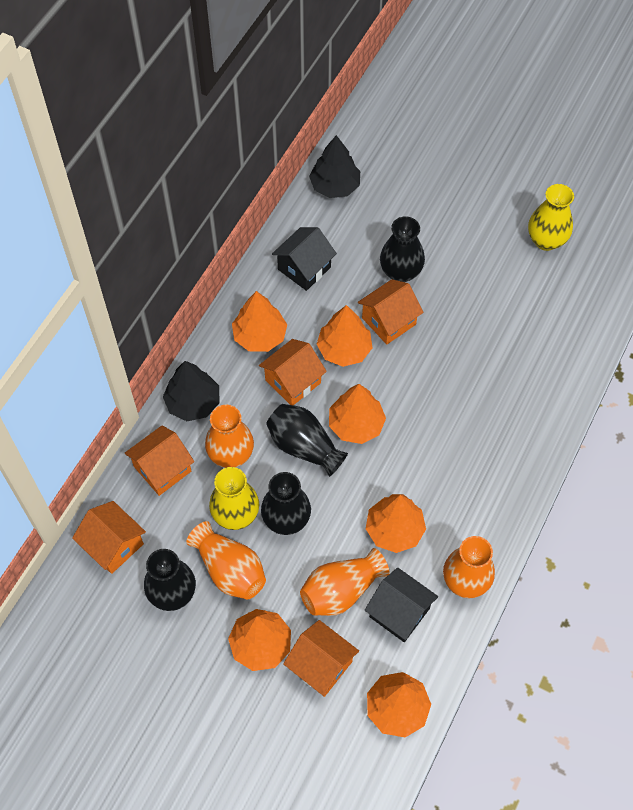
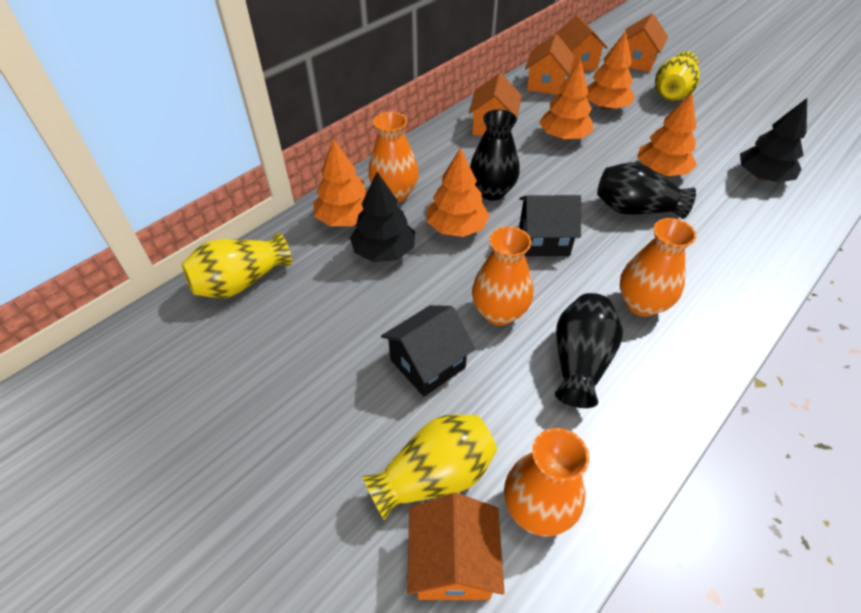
black vase: [144,549,196,611] [261,472,311,535] [266,404,348,477] [380,216,425,282] = 4 -> [470,109,520,201] [555,293,623,408] [597,162,696,219] = 3
orange tree: [228,609,291,671] [232,291,287,352] [317,305,372,367] [329,384,386,444] [366,494,426,553] [367,672,431,737] = 6 -> [313,139,367,226] [427,148,490,237] [539,59,594,140] [586,31,635,110] [637,93,697,176] = 5
yellow vase: [209,467,259,530] [528,184,574,251] = 2 -> [182,233,292,298] [362,415,497,520] [655,52,700,101] = 3

